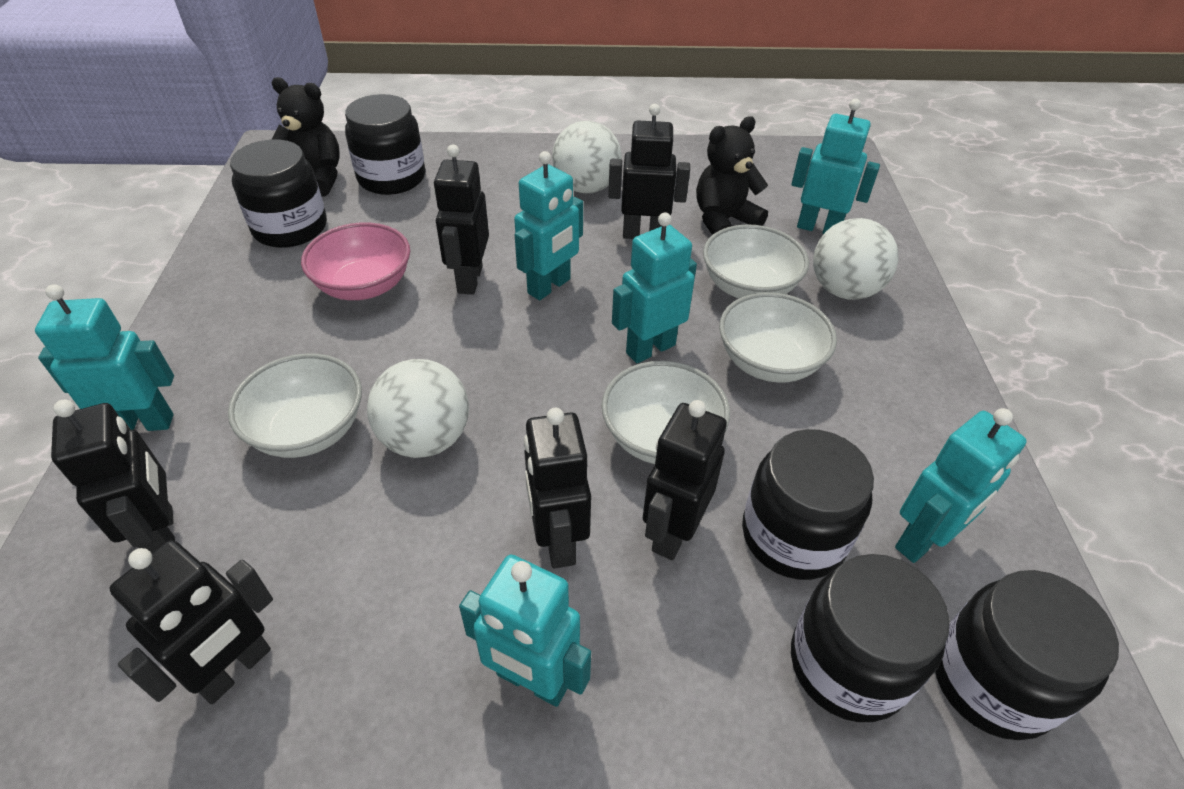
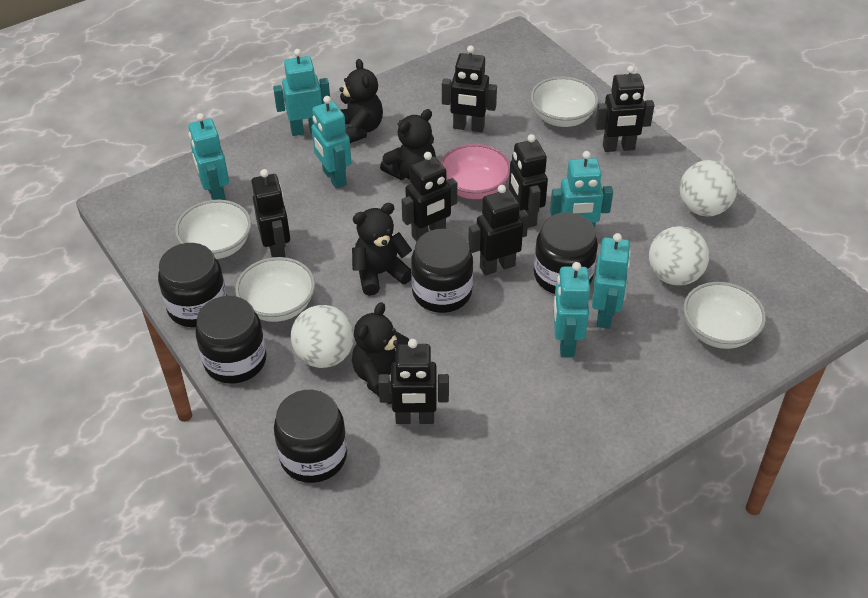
black robot: [51,400,175,553] [109,540,273,704] [434,145,489,294] [524,408,591,569] [608,104,690,239] [643,400,727,560] = 6 -> [251,169,290,258] [378,339,449,424] [402,152,457,242] [442,45,497,132] [468,185,529,275] [509,134,548,228] [595,66,654,152] = 7
black teddy bear: [271,77,340,197] [696,116,768,235] = 2 -> [339,59,383,143] [352,203,412,296] [352,302,409,404] [380,109,436,180] = 4

